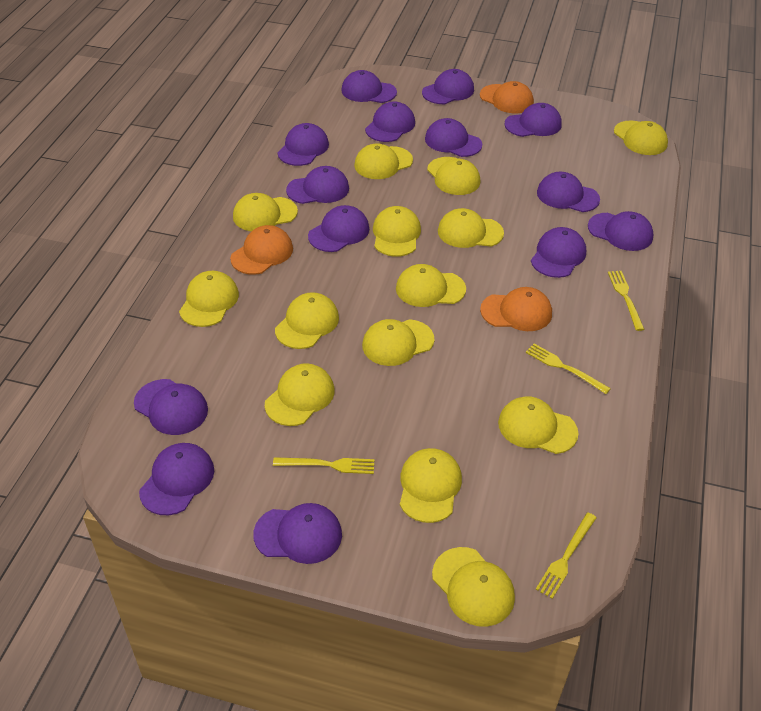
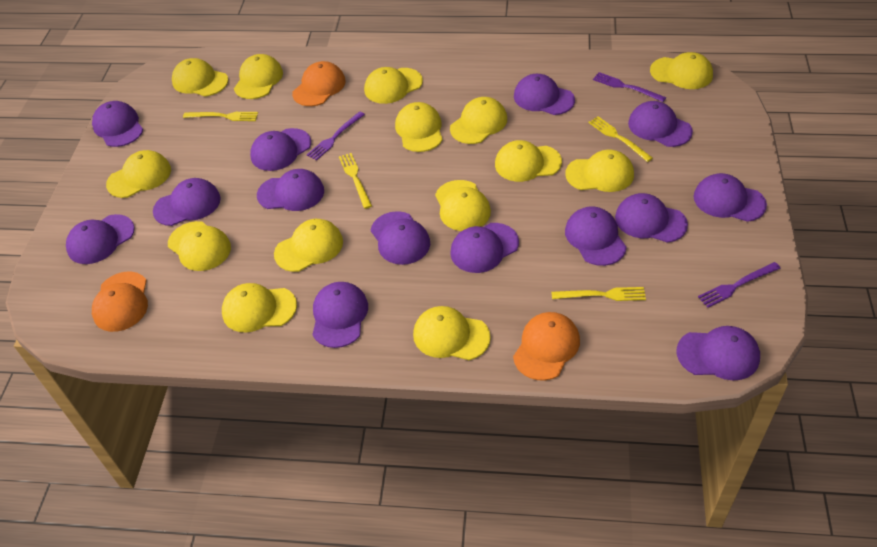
purple fork: none = 0 -> [307,111,365,161] [593,72,666,102] [698,262,780,308] = 3

